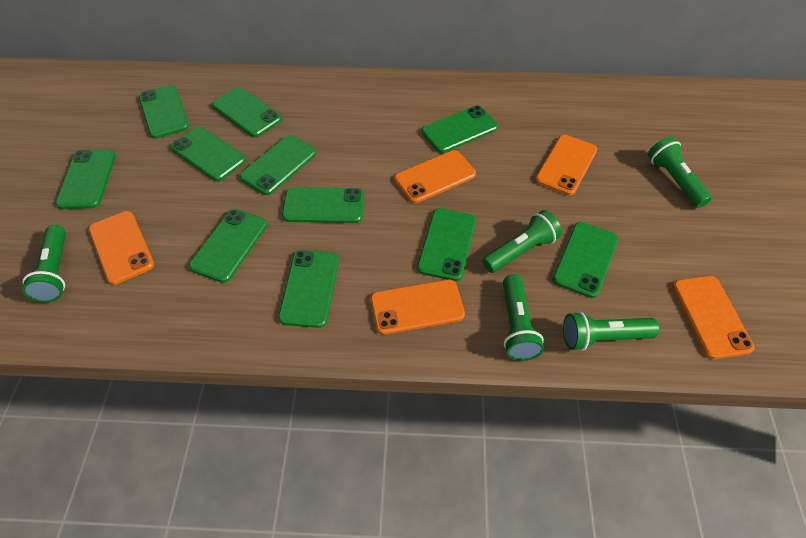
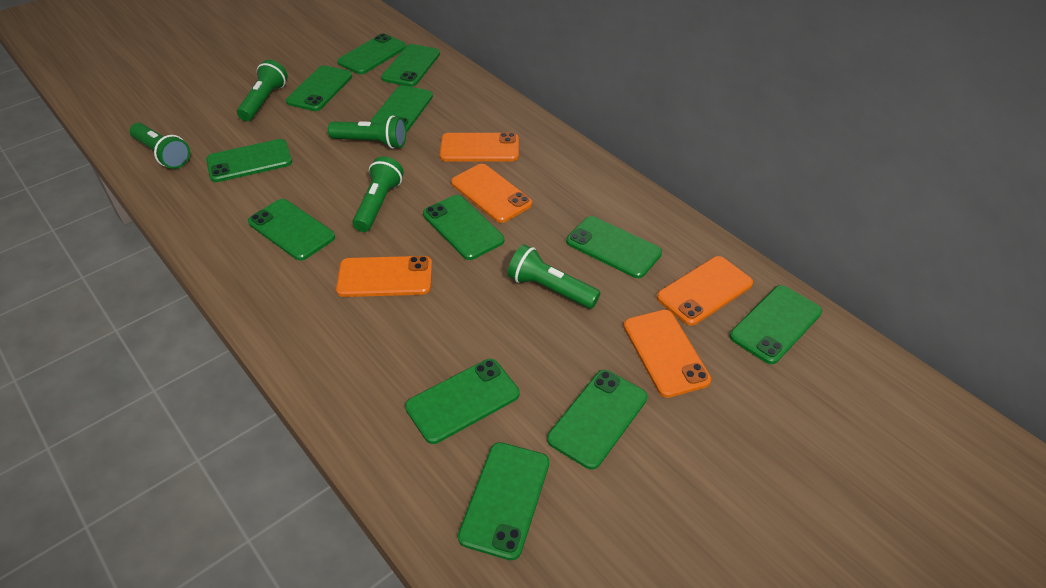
green phone: [55,150,116,209] [139,85,189,139] [171,127,246,181] [189,209,267,283] [212,87,282,137] [240,135,316,195] [278,250,339,328] [282,187,364,223] [417,208,476,281] [421,105,498,153] [553,222,618,298] = 11 -> [206,139,292,182] [248,199,335,261] [286,65,352,111] [337,33,407,74] [370,85,433,133] [381,44,440,87] [405,359,519,444] [423,195,504,260] [458,442,549,560] [547,370,647,470] [566,216,662,278] [730,285,822,364] = 12

